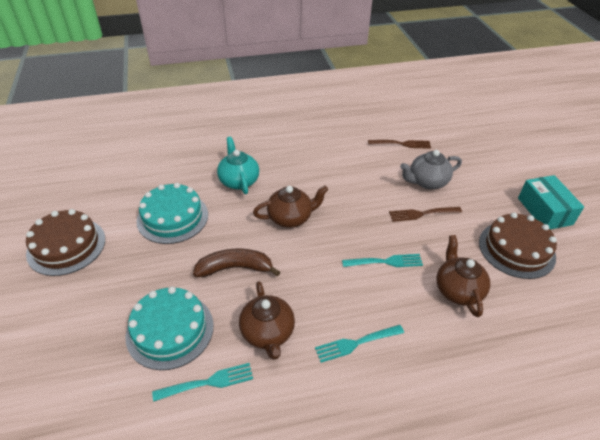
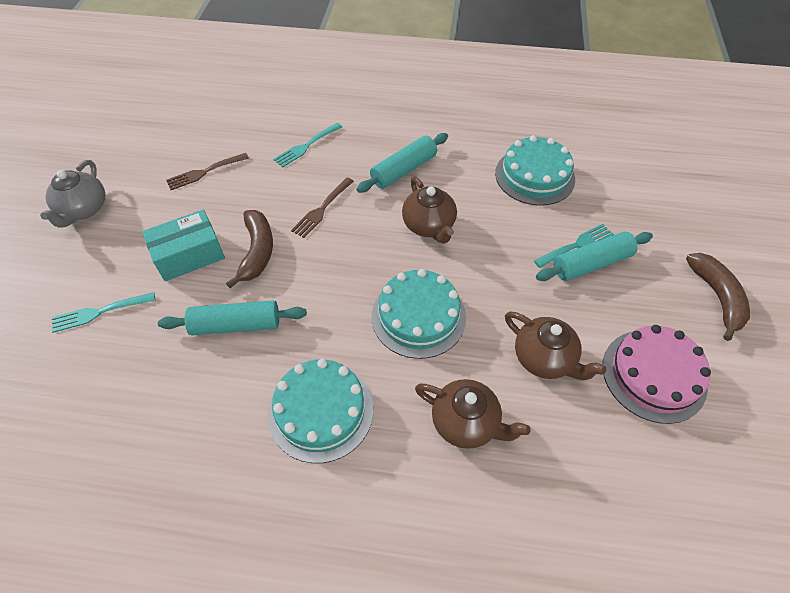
brown banana: [193,249,280,277] = 1 -> [226,210,273,288] [686,253,750,341] = 2
brown cake: [26,209,105,276] [479,212,557,279] = 2 -> none = 0
pink cake: none = 0 -> [603,325,711,424] = 1
turquoise cake: [126,286,214,370] [137,183,208,244] = 2 -> [268,359,373,463] [371,269,466,359] [495,135,575,206] = 3
turquoise rolling pin: none = 0 -> [158,300,307,336] [356,133,448,193] [536,232,653,281] = 3
turquoise teapot: [217,137,259,194] = 1 -> none = 0

